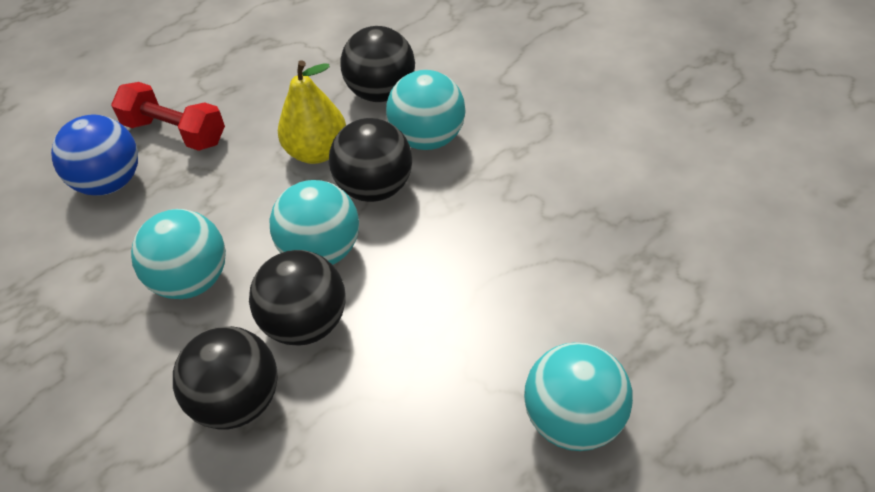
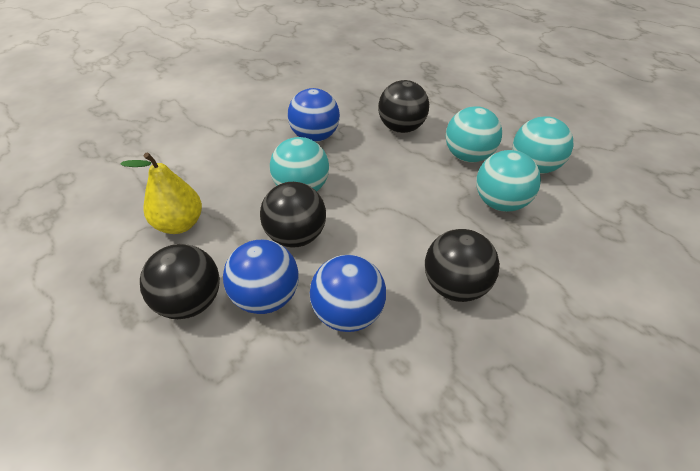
blue ball: [51,114,138,196] = 1 -> [223,240,299,314] [288,88,340,142] [310,255,386,332] = 3
red dumbbell: [111,82,225,151] = 1 -> none = 0

